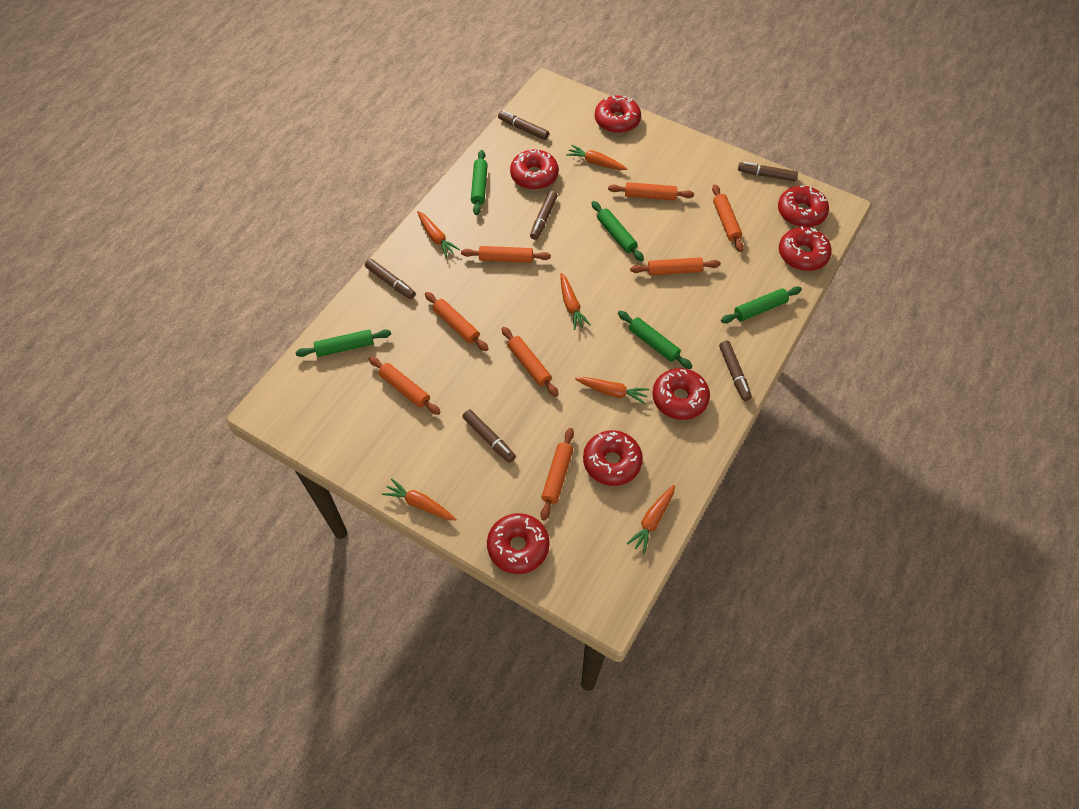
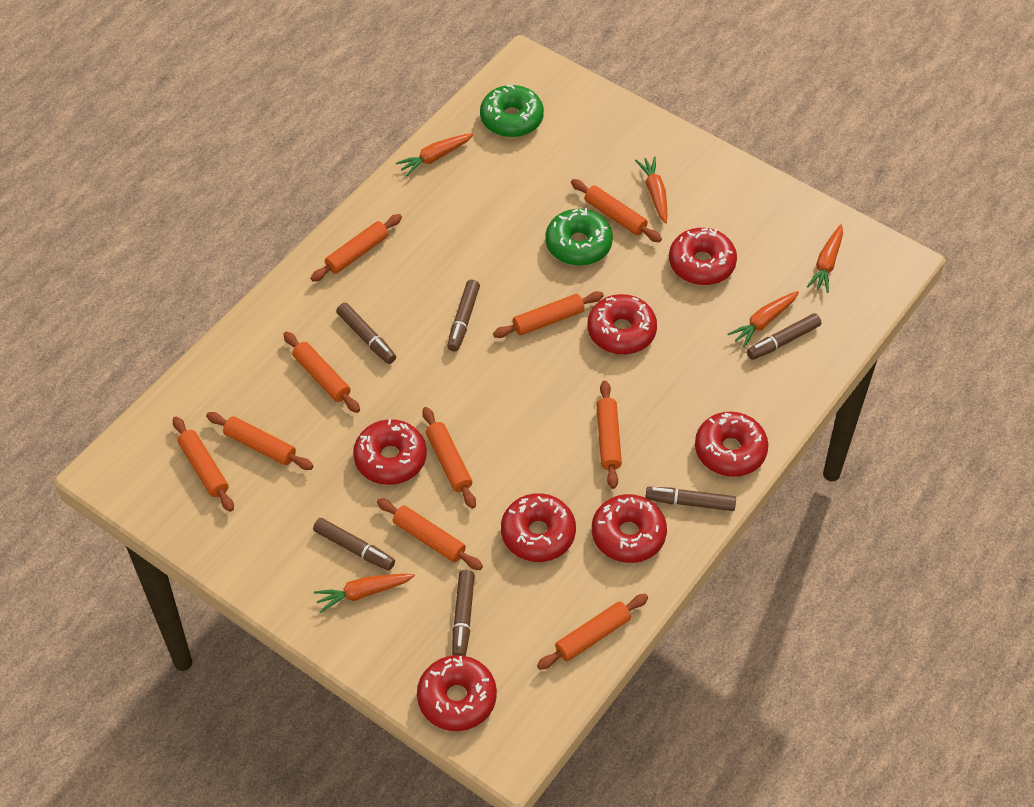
green donut: none = 0 -> [480,85,544,137] [545,208,613,266] = 2
green rolling pin: [296,329,391,357] [471,150,488,215] [592,201,644,261] [618,311,693,369] [721,286,802,323] = 5 -> none = 0
orange carrot: [382,479,456,520] [417,211,460,257] [561,273,591,330] [566,145,627,170] [575,377,649,404] [627,485,675,554] = 6 -> [314,574,415,613] [396,133,474,176] [635,156,667,224] [727,291,799,348] [807,224,843,293] = 5
orange rolling pin: [369,356,441,415] [425,292,488,351] [461,246,551,263] [501,327,559,397] [540,428,574,521] [608,182,694,200] [630,257,721,276] [712,184,744,252] = 8 -> [173,416,234,512] [206,412,313,470] [283,332,360,413] [311,214,402,282] [377,498,483,570] [423,407,476,509] [493,291,604,338] [537,594,648,670] [571,179,662,242] [596,381,622,489] = 10

